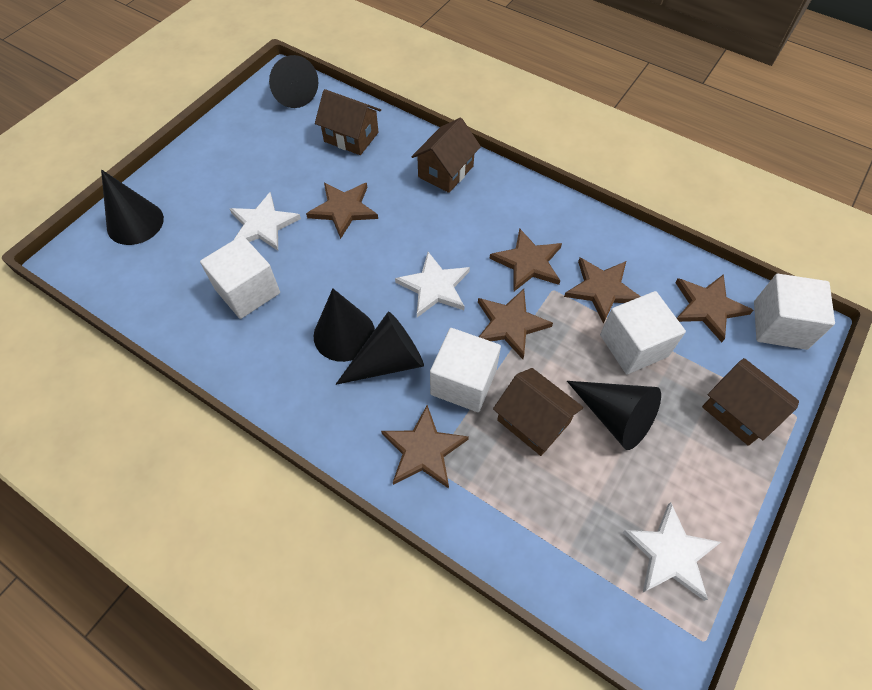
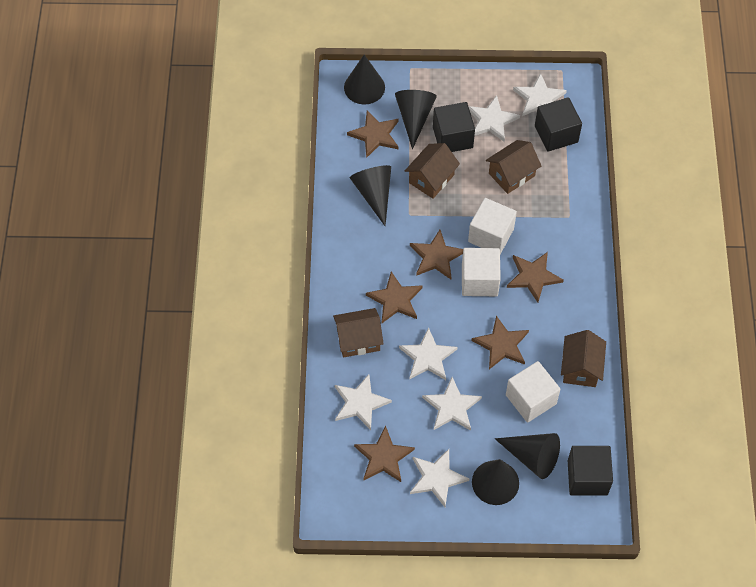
black cube: none = 0 -> [433,102,475,152] [535,97,582,152] [568,446,613,496] = 3
white cube: [200,235,280,319] [430,328,501,412] [600,291,686,374] [754,274,835,350] = 4 -> [462,248,501,296] [468,198,517,254] [506,361,561,423] = 3
white star: [230,192,301,250] [395,252,470,317] [623,502,721,601] = 3 -> [335,374,392,430] [399,327,458,380] [410,449,469,507] [422,377,482,431] [468,95,520,142] [513,73,567,116] = 6

